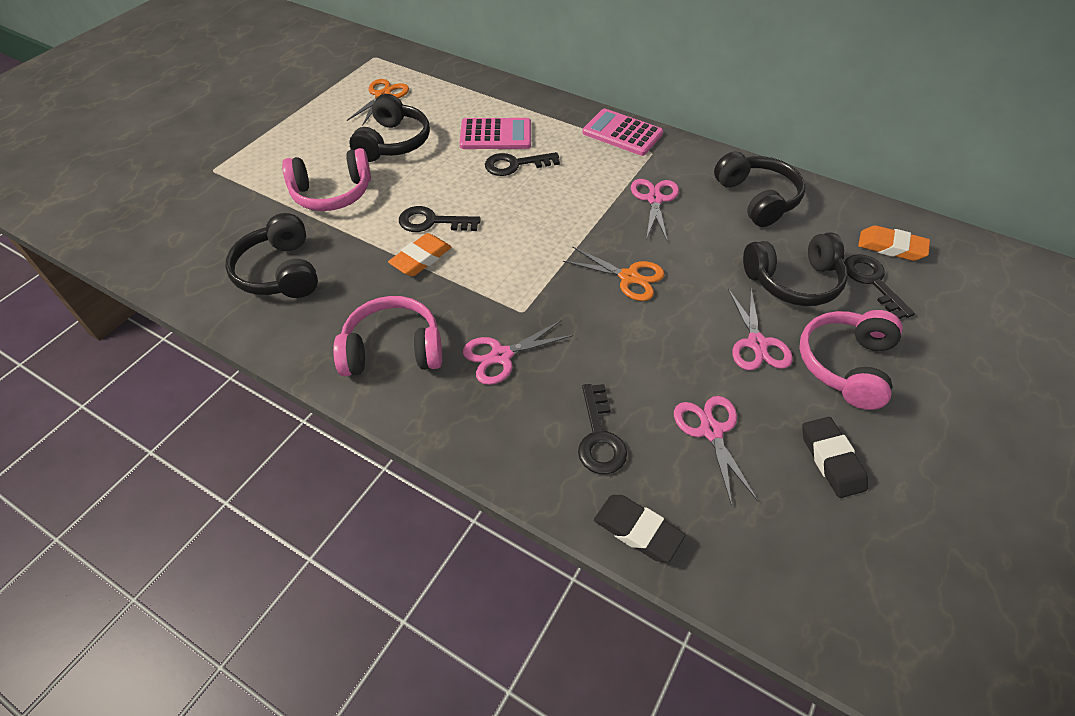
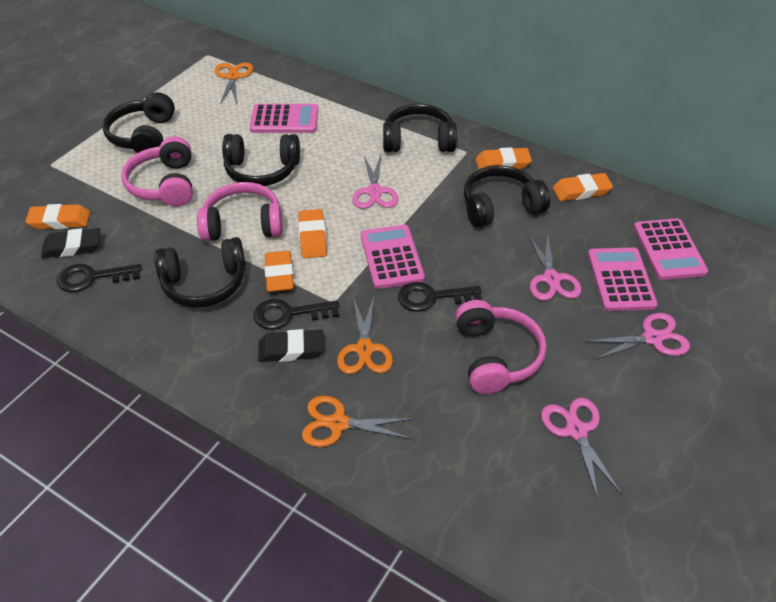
black headphones: [225,213,318,298] [349,94,430,162] [714,152,805,227] [743,232,848,306] = 4 -> [102,92,175,153] [154,237,246,308] [222,134,300,186] [383,104,457,152] [464,165,550,227] = 5
black key: [399,206,481,232] [485,152,560,176] [578,384,627,474] [844,254,915,319] = 4 -> [57,264,142,292] [254,299,339,330] [398,282,482,312] = 3
orange eraser: [388,233,452,276] [858,225,930,261] = 2 -> [25,204,90,229] [265,251,294,292] [298,209,327,258] [475,147,532,170] [553,173,613,201] = 5
orange scissors: [347,79,409,126] [563,246,665,301] = 2 -> [215,63,253,104] [302,396,414,447] [337,297,393,374] = 3
pink calculator: [459,118,531,149] [583,109,663,156] = 2 -> [250,104,318,133] [361,225,425,289] [588,248,657,311] [634,218,708,280] = 4

